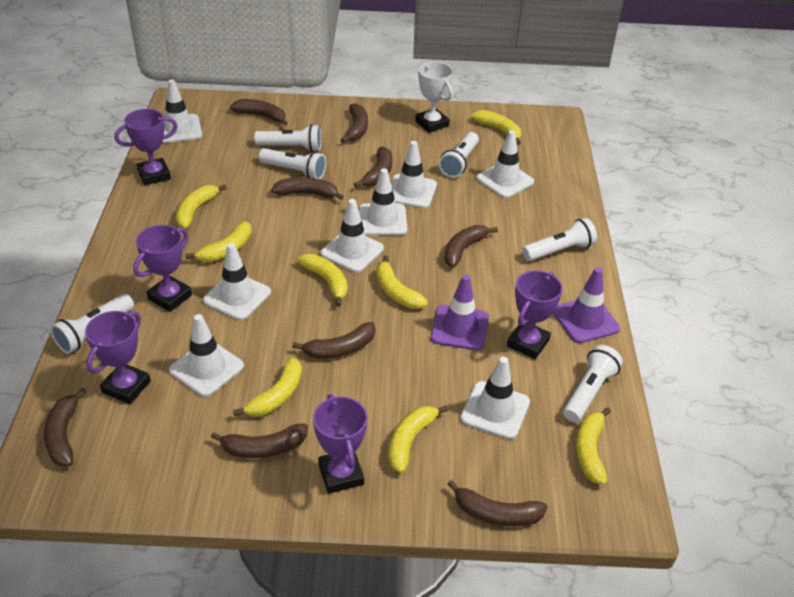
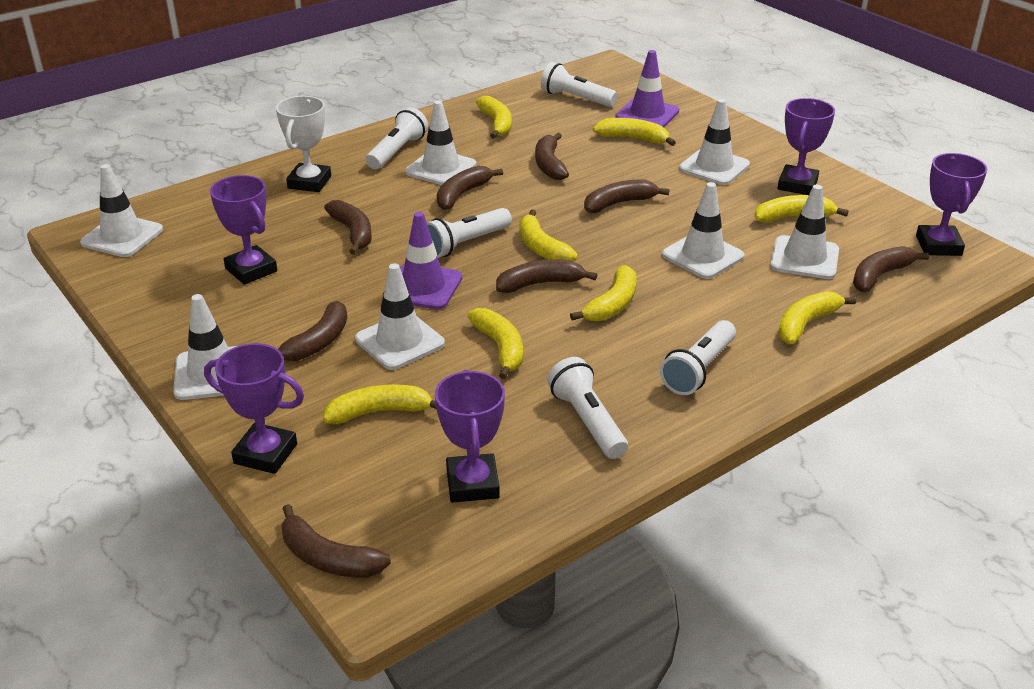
brown banana: [44,388,87,466] [211,423,308,458] [230,99,287,125] [271,177,344,200] [292,322,375,359] [341,103,368,143] [354,147,392,188] [444,225,498,267] [447,480,548,526] = 9 -> [278,301,347,361] [281,504,391,578] [324,200,372,255] [437,166,503,210] [496,259,597,293] [535,133,569,180] [584,179,670,213] [853,246,929,292] = 8
white flashlight: [50,294,134,354] [254,124,322,152] [258,148,326,179] [439,132,479,178] [522,218,597,261] [563,345,623,422] = 6 -> [366,107,428,169] [427,208,512,258] [541,62,617,107] [547,357,628,459] [660,320,736,395] = 5
white traffic cone: [162,79,202,143] [169,314,244,397] [203,243,271,320] [321,199,384,273] [359,168,407,235] [391,141,437,208] [460,357,530,439] [476,130,534,198] = 8 -> [80,164,163,257] [173,294,237,400] [355,263,445,370] [405,100,477,185] [662,182,744,279] [679,99,750,185] [770,185,839,279] = 7

